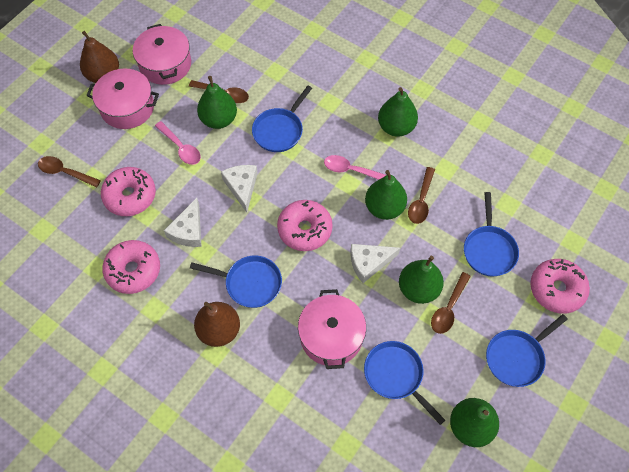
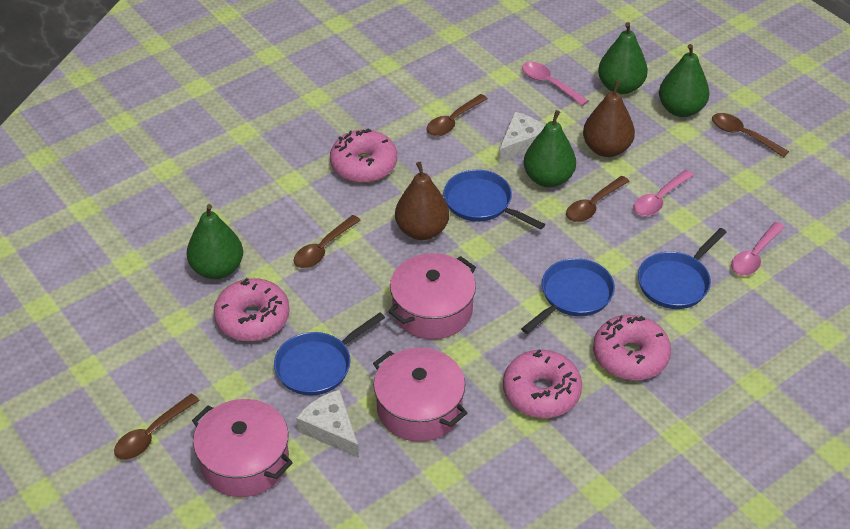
blue pan: [190,255,282,308] [252,86,312,152] [364,341,445,425] [464,192,519,276] [486,314,568,387] = 5 -> [274,313,385,396] [444,170,545,229] [521,258,615,334] [638,228,727,309] = 4
brown spoon: [38,156,101,188] [189,80,249,103] [408,167,435,224] [431,272,471,334] = 4 -> [114,394,200,460] [294,215,361,268] [426,94,488,136] [566,176,630,222] [712,113,789,157] = 5
green pear: [197,76,237,129] [365,170,407,220] [378,87,418,137] [399,256,444,304] [450,398,499,447] = 5 -> [187,204,243,279] [524,110,576,188] [598,22,648,94] [659,44,709,117] = 4
pink spoon: [155,121,201,165] [324,155,386,180] = 2 -> [522,62,588,106] [633,170,694,216] [731,222,785,276] = 3
white cheese: [164,198,202,247] [221,165,258,213] [351,244,400,283] = 3 -> [296,390,359,458] [499,112,545,163] = 2

